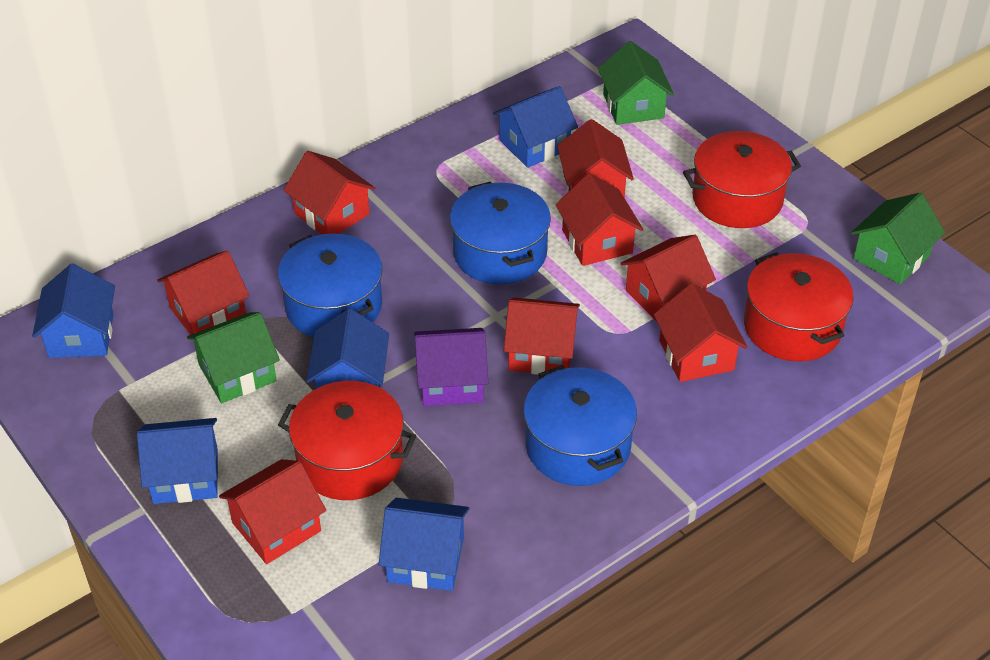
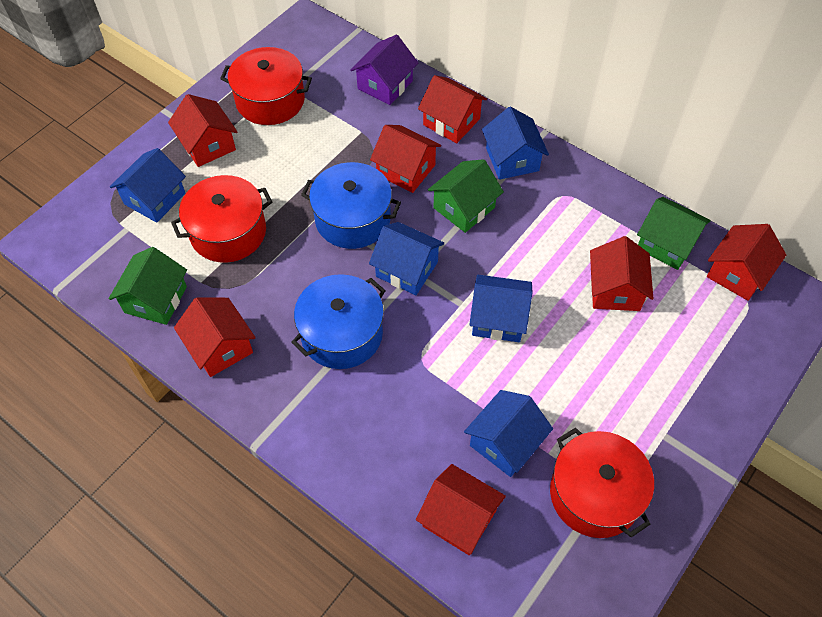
blue pot: [278,234,382,338] [450,182,551,284] [523,365,637,486] = 3 -> [291,274,386,369] [301,162,401,249] = 2
red house: [157,251,250,335] [219,459,326,564] [283,151,375,234] [504,297,580,375] [556,173,643,266] [557,119,634,198] [620,235,716,320] [654,283,747,382] = 8 -> [168,94,238,167] [174,297,256,377] [370,125,441,193] [416,464,506,555] [418,75,487,143] [590,236,653,311] [707,224,786,301] = 7

